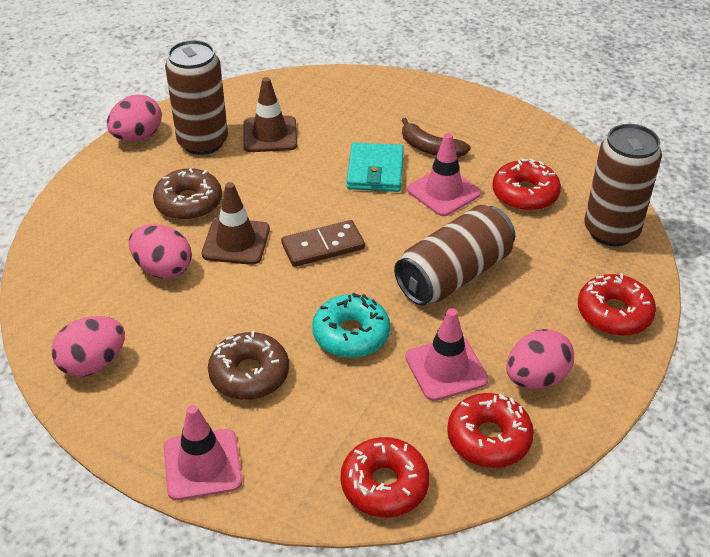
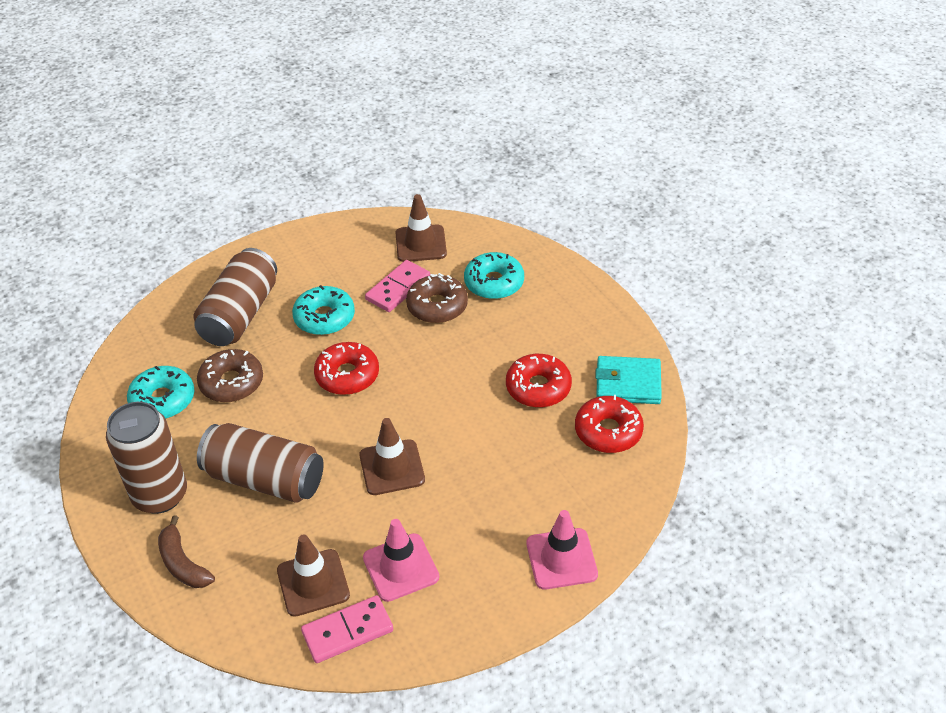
brown domino: [281,220,365,267] = 1 -> none = 0
brown traffic cone: [202,182,270,265] [243,77,297,152] = 2 -> [277,534,350,617] [359,418,425,495] [395,194,447,262] = 3
pink domino: none = 0 -> [301,595,393,663] [365,260,430,312] = 2
pink egg: [51,316,125,377] [107,95,162,141] [128,224,192,279] [506,329,574,389] = 4 -> none = 0
pink traffic cone: [164,405,242,500] [405,308,489,401] [407,133,481,216] = 3 -> [363,519,439,602] [527,510,598,589] = 2
red donut: [341,437,430,518] [447,393,534,468] [492,158,561,211] [578,273,656,336] = 4 -> [314,342,379,395] [506,354,572,408] [575,395,644,453] = 3
turquoise donut: [312,293,390,358] = 1 -> [127,366,194,419] [292,285,355,335] [464,252,524,299] = 3

